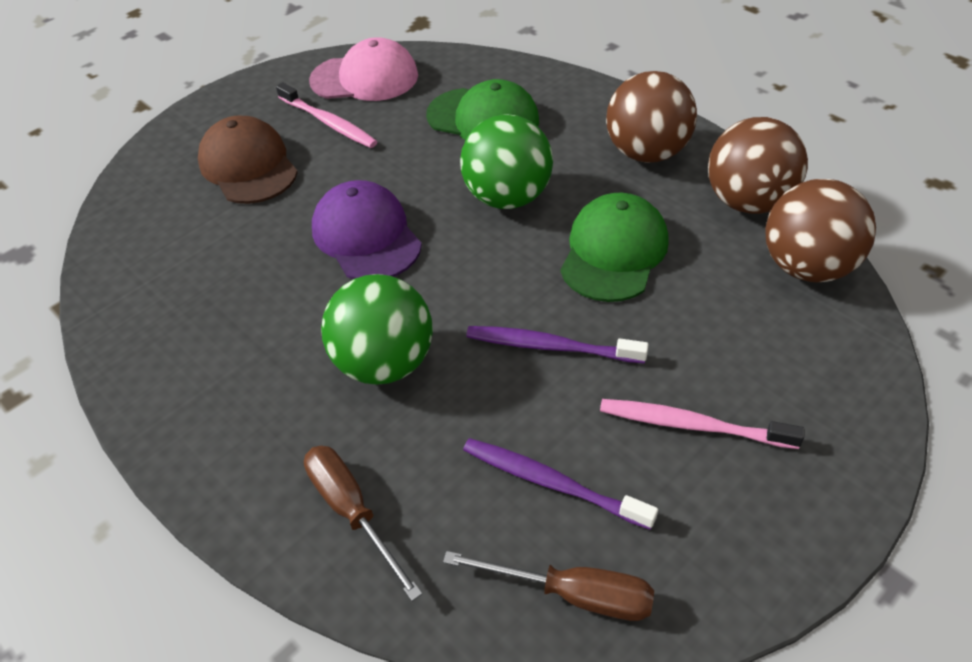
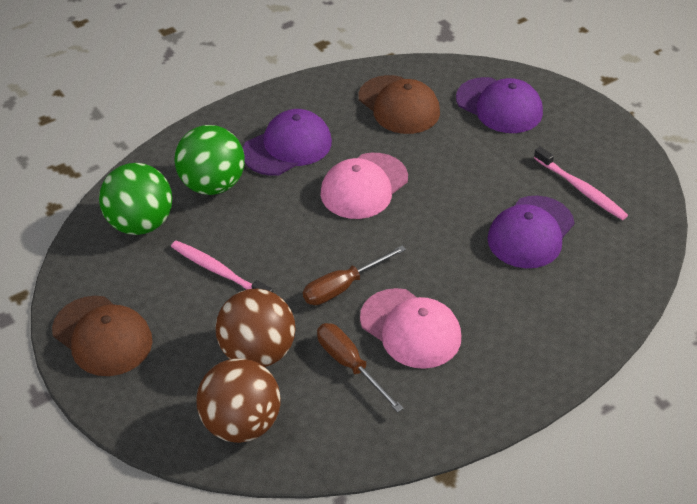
brown ball: [606,71,697,163] [708,117,808,214] [765,179,876,282] = 3 -> [197,358,281,443] [215,289,296,367] = 2
brown cap: [198,116,298,204] = 1 -> [52,296,153,376] [358,75,440,134] = 2
green cap: [426,79,539,140] [560,193,669,302] = 2 -> none = 0
pink cap: [309,37,418,101] = 1 -> [320,153,408,219] [360,288,461,369] = 2
purple cap: [312,180,422,279] = 1 -> [242,109,332,176] [456,77,543,133] [487,196,574,268] = 3
purple toothbrush: [463,438,658,530] [466,326,649,364] = 2 -> none = 0

